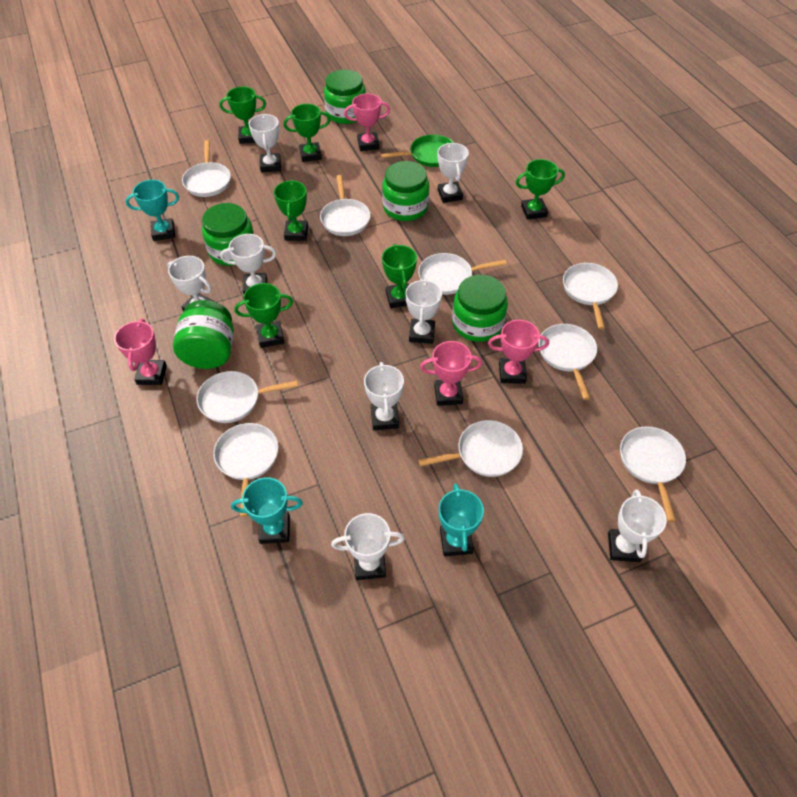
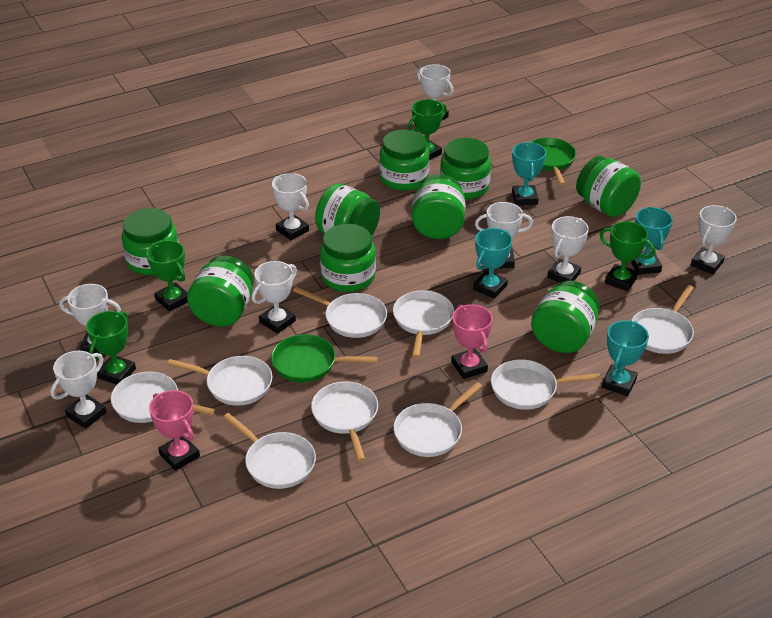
green jar: [173,300,234,369] [202,203,254,266] [324,70,366,124] [382,161,429,221] [452,275,508,342] = 5 -> [122,208,178,275] [187,255,254,327] [315,184,380,236] [320,224,376,292] [379,130,429,191] [412,174,465,239] [440,138,491,199] [531,281,600,353] [576,156,641,217] = 9
green pan: [381,135,454,167] = 1 -> [271,334,378,383] [530,138,576,186] = 2
green trophy: [220,87,266,144] [234,283,293,348] [274,180,308,241] [283,104,330,162] [382,244,417,308] [516,159,565,220] = 6 -> [86,311,136,385] [146,240,188,312] [408,99,447,160] [600,221,656,291] = 4
pink trophy: [114,319,167,385] [344,93,390,151] [420,341,482,406] [488,320,549,383] = 4 -> [149,390,200,471] [451,304,493,379] = 2
turquoise trophy: [125,180,179,241] [231,477,303,544] [439,484,484,556] = 3 -> [473,228,512,299] [512,142,546,205] [602,320,649,396] [631,207,673,275] = 4

